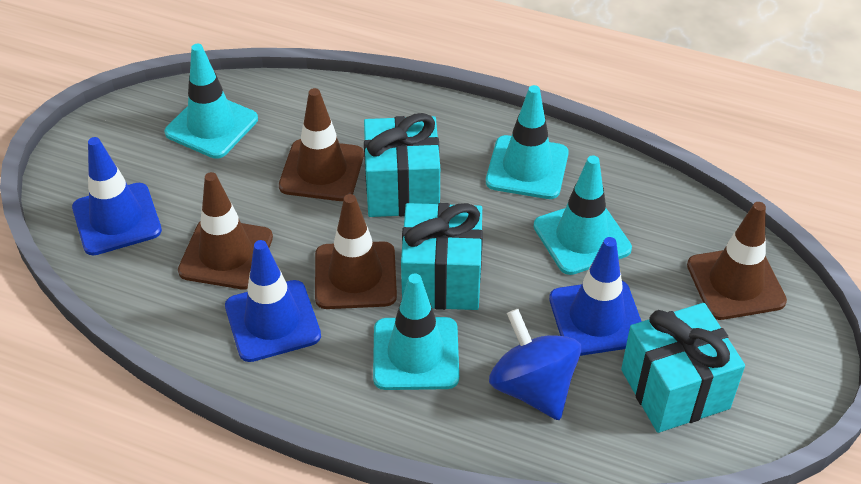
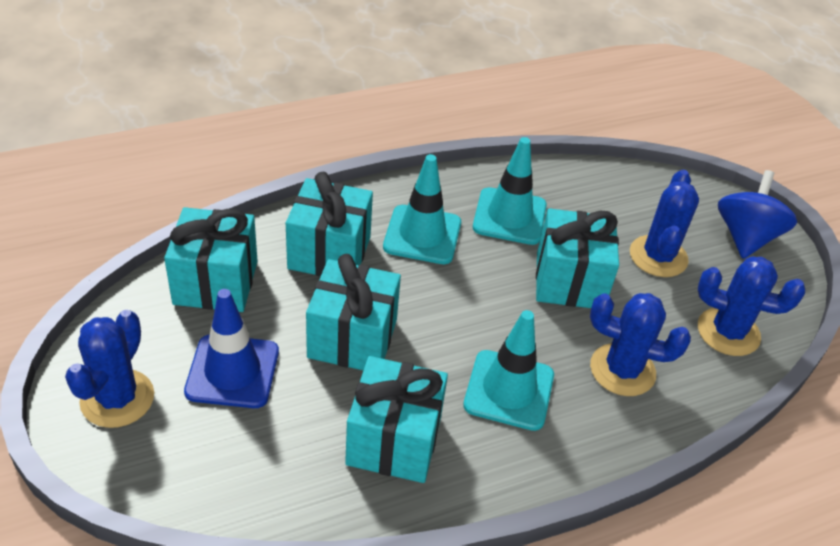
blue cactus: none = 0 -> [65,310,154,428] [590,293,691,396] [630,170,699,277] [698,257,805,356] = 4
blue traffic cone: [72,137,162,255] [225,240,321,362] [549,237,642,356] = 3 -> [184,289,279,408] = 1
brown traffic cone: [178,172,273,290] [279,88,364,201] [315,194,397,309] [687,202,787,320] = 4 -> none = 0
turquoise gift: [364,113,440,217] [401,203,483,310] [621,303,745,433] = 3 -> [164,207,258,312] [286,172,373,277] [306,254,401,370] [345,356,448,483] [536,208,619,308] = 5
turquoise traffic cone: [165,44,258,159] [373,273,459,390] [486,85,569,199] [534,155,632,275] = 4 -> [383,154,461,264] [463,310,554,431] [473,137,547,245] = 3

